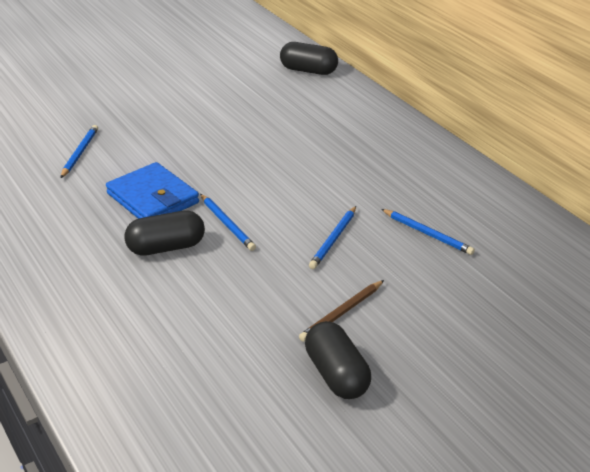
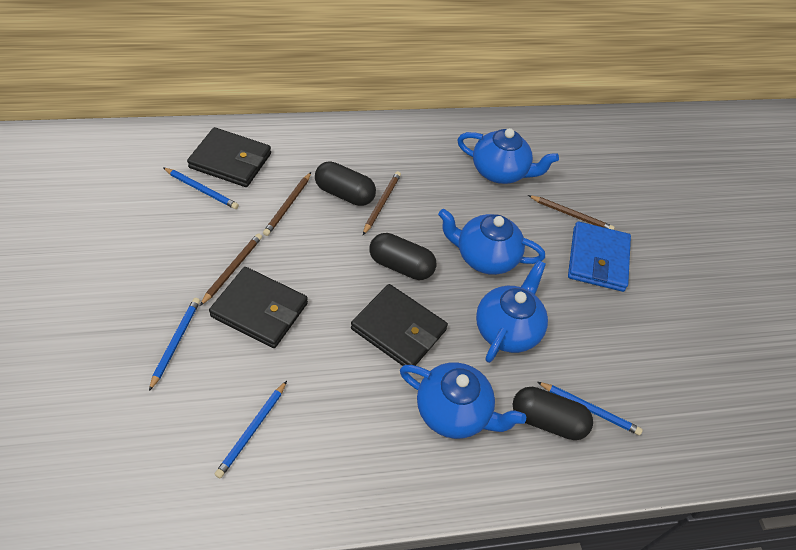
black wallet: none = 0 -> [187,127,271,187] [209,267,308,348] [351,284,448,366] = 3
blue teapot: none = 0 -> [400,362,526,439] [438,209,545,275] [457,128,559,184] [476,260,548,363] = 4
brown pencil: [299,280,384,342] = 1 -> [200,233,262,306] [263,172,311,236] [363,171,401,235] [528,195,615,230] = 4

